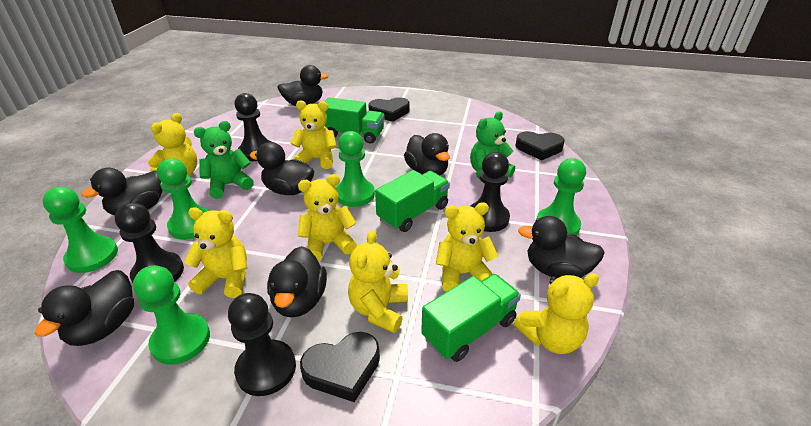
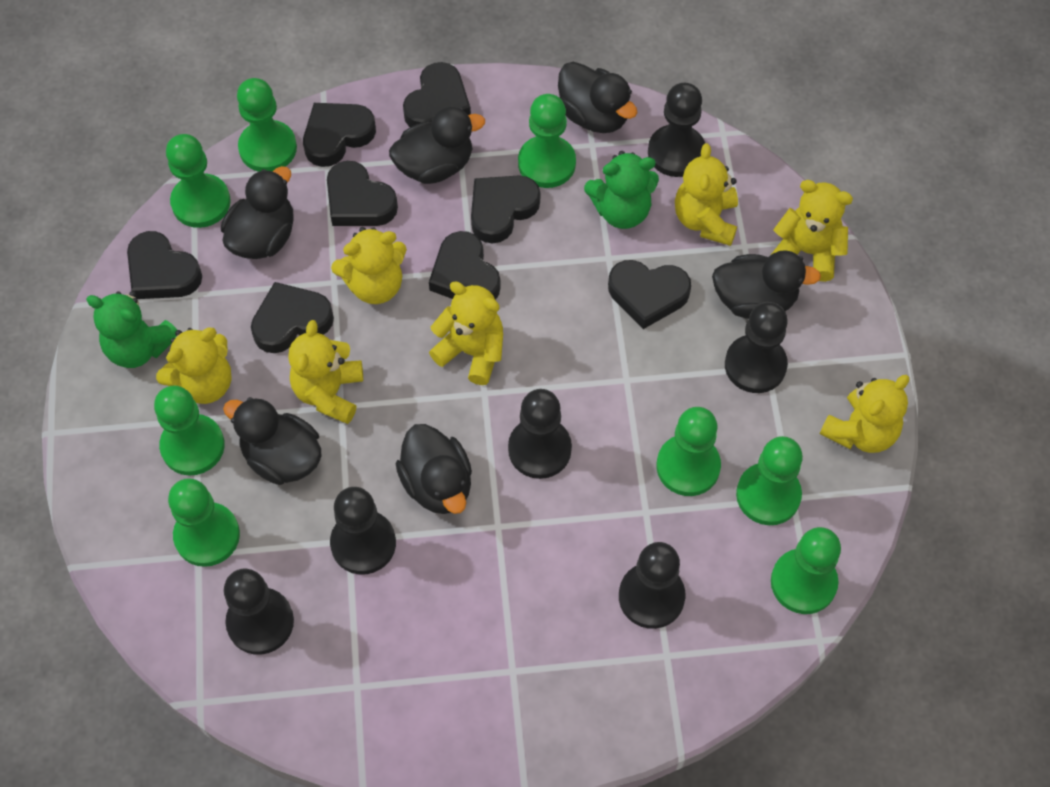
black duck: [34,270,134,346] [82,168,162,215] [250,142,314,195] [267,246,327,318] [277,65,329,106] [404,133,450,175] [518,216,605,278] = 7 -> [221,166,294,259] [223,397,321,485] [389,106,485,184] [396,424,472,514] [558,62,637,133] [712,250,821,319] = 6
black heart: [300,332,380,402] [368,97,409,122] [515,131,565,161] = 3 -> [127,231,202,299] [251,282,334,353] [303,103,376,167] [327,161,398,226] [403,62,471,127] [429,231,501,300] [471,176,540,243] [608,260,691,329] = 8
black pawn: [115,202,184,283] [228,293,296,396] [234,93,271,161] [471,152,510,232] = 4 -> [224,569,294,655] [330,487,396,575] [508,389,572,479] [619,542,685,629] [648,83,705,177] [725,302,788,393] = 6
green pawn: [43,187,118,273] [133,265,210,365] [157,158,210,239] [336,131,375,207] [537,158,586,235] = 5 -> [154,385,225,476] [166,134,231,228] [168,478,240,567] [237,78,297,172] [518,94,576,188] [657,407,721,496] [736,436,803,525] [771,527,841,614] = 8
green truck: [325,97,385,143] [375,170,450,232] [421,274,521,362] = 3 -> none = 0

